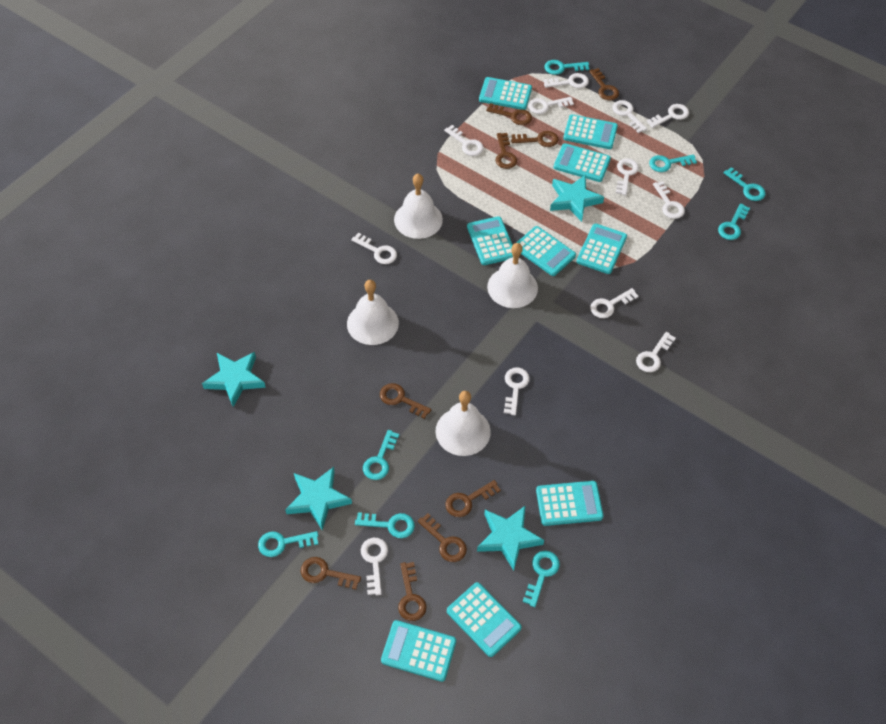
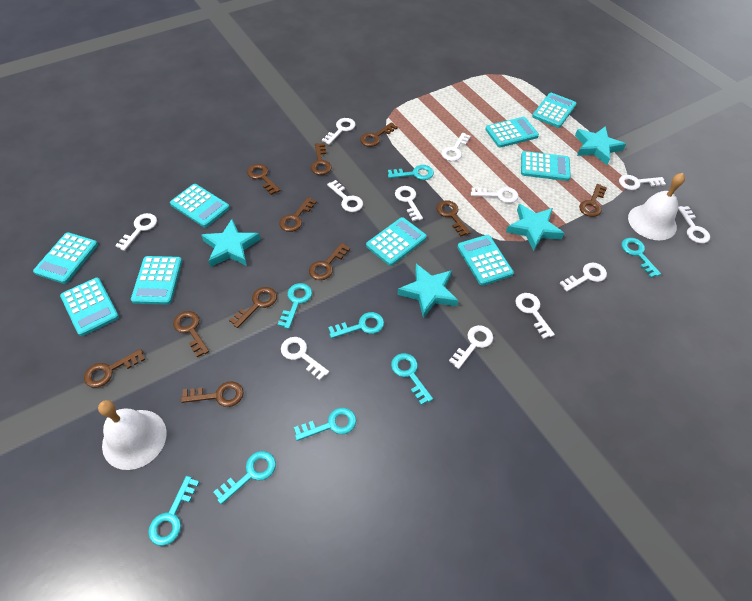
brown key: [301,557,361,590] [380,383,431,419] [398,562,427,621] [418,513,467,562] [445,480,501,517] [486,103,532,125] [495,133,517,169] [511,131,558,147] [589,68,619,101] = 9 -> [84,349,145,388] [173,311,209,357] [181,381,244,407] [229,287,277,328] [247,164,280,195] [279,197,317,232] [309,243,350,280] [311,143,332,175] [360,122,398,147] [436,200,471,236] [579,184,607,217] = 11
white bell: [347,280,399,345] [394,174,443,239] [435,391,491,456] [487,243,538,308] = 4 -> [98,400,167,470] [628,173,685,240] = 2

